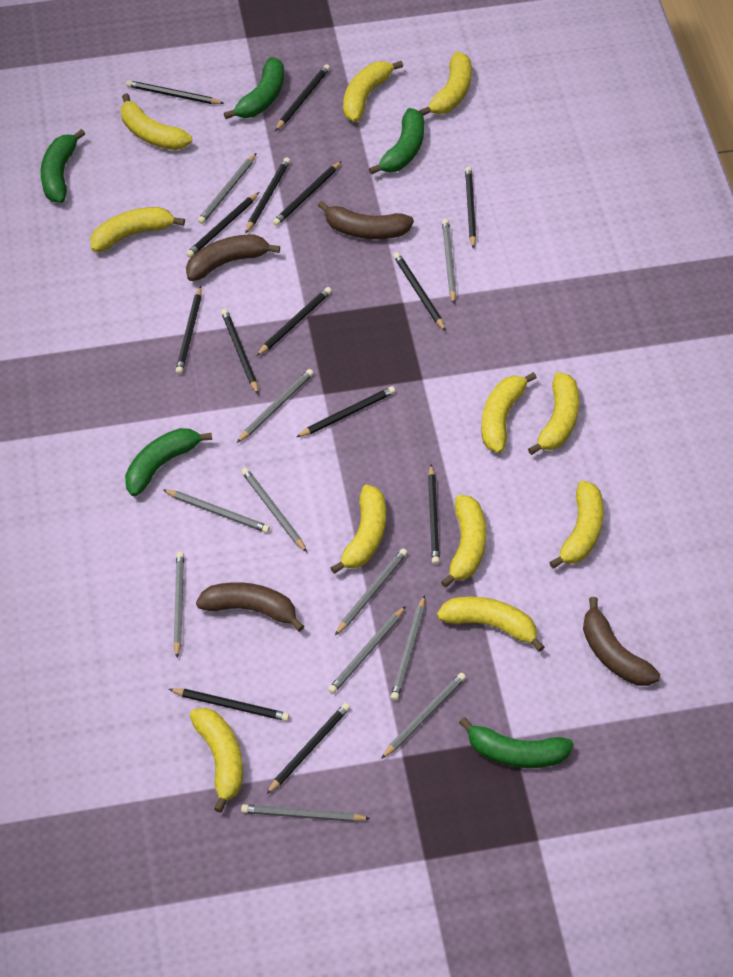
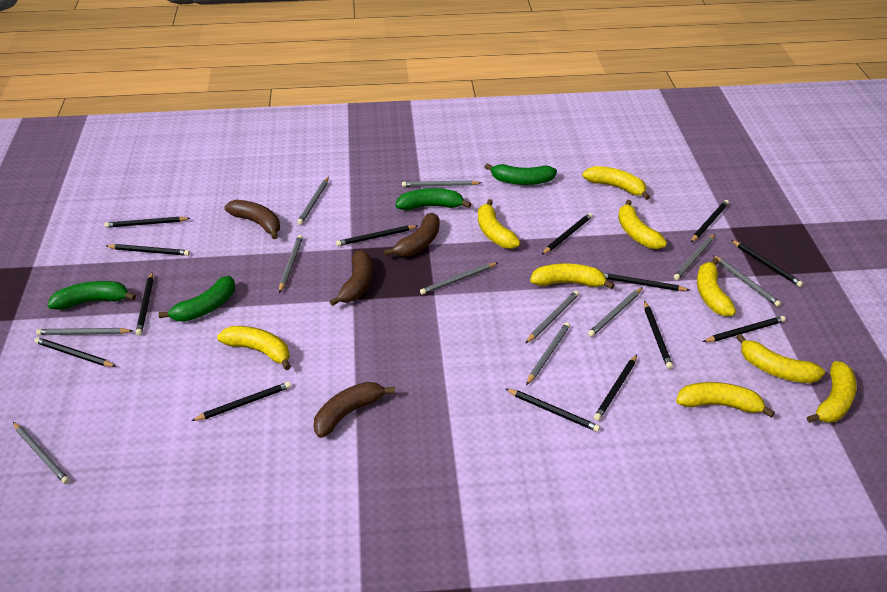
green banana: [41,129,85,203] [125,428,212,497] [224,57,284,119] [369,108,424,175] [459,717,574,768] = 5 -> [47,281,136,310] [158,276,235,322] [396,188,471,210] [485,163,557,185] = 4
yellow banana: [90,207,185,252] [121,93,192,150] [190,708,243,813] [330,485,386,574] [343,61,403,122] [419,52,472,116] [437,597,544,652] [441,495,486,588] [481,372,537,453] [528,372,579,455] [549,480,604,568] = 11 -> [217,326,291,370] [478,199,520,249] [530,263,614,289] [582,166,650,200] [618,200,667,249] [676,382,775,418] [697,258,736,316] [736,334,825,383] [807,361,856,423] = 9

